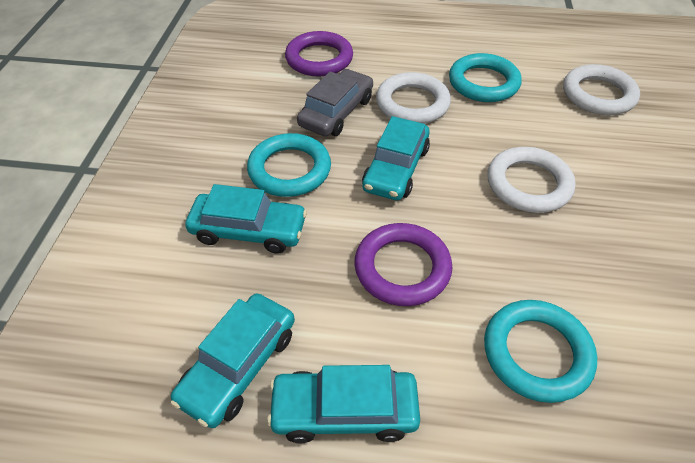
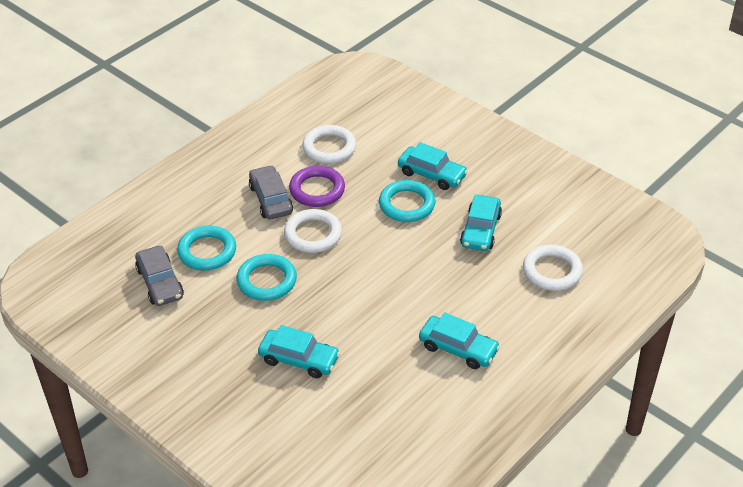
grey car: [297,69,373,136] = 1 -> [135,246,184,306] [249,165,293,220] = 2
purple ring: [285,31,353,76] [354,223,452,306] = 2 -> [289,166,345,207] = 1

